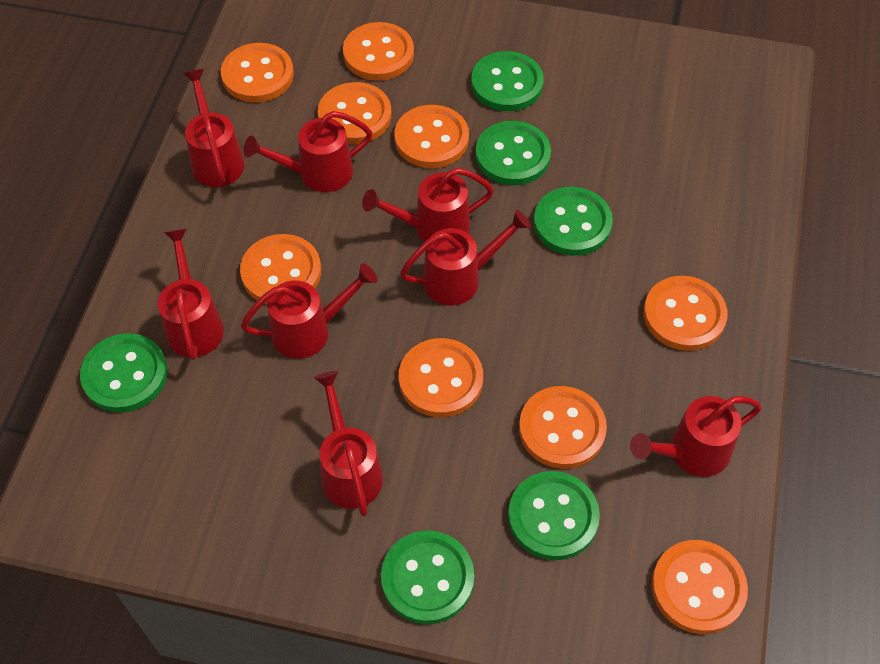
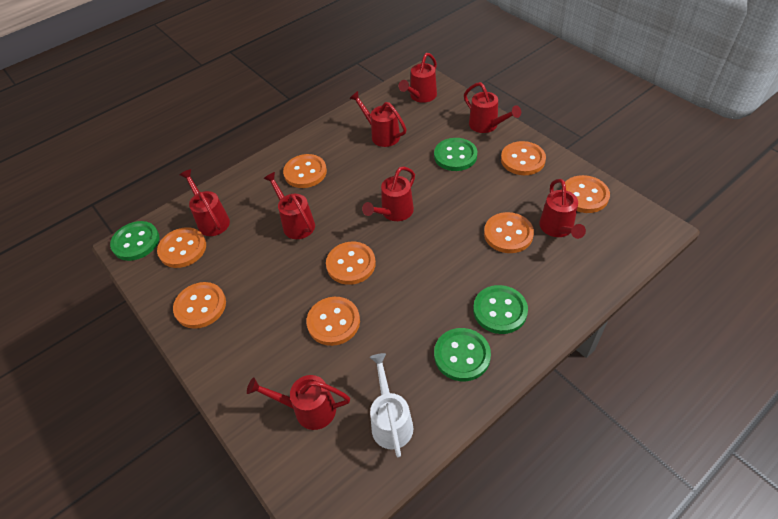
green button: [80,333,167,413] [381,531,474,624] [471,51,544,111] [476,121,551,185] [508,471,600,560] [534,187,613,256] = 6 -> [110,221,159,261] [434,138,477,171] [434,328,491,381] [473,285,528,334] = 4
orange button: [221,43,294,102] [240,234,321,305] [318,82,392,144] [343,22,414,81] [394,105,469,168] [399,338,483,417] [519,386,607,469] [643,276,727,351] [652,540,748,634] = 9 -> [157,227,206,268] [173,282,226,329] [283,154,327,188] [306,297,360,346] [326,242,376,285] [484,212,534,253] [501,141,546,175] [565,175,610,213] = 8
white watering can: none = 0 -> [370,353,413,458] = 1

